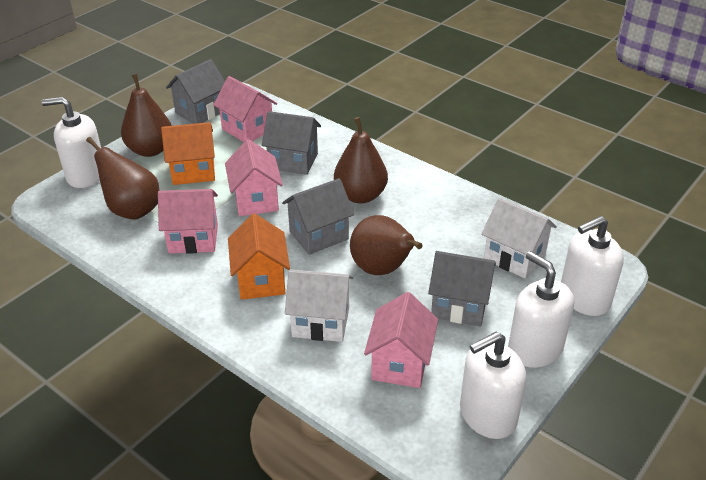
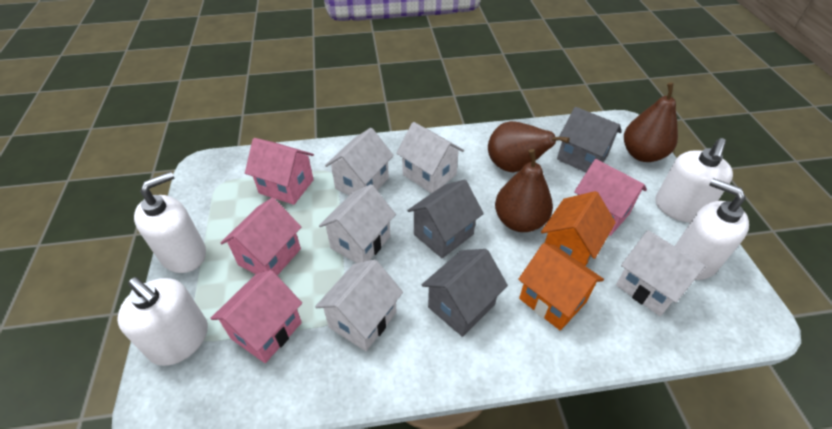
brown pear: [86,137,159,220] [121,74,172,157] [334,117,388,204] [350,215,423,275] = 4 -> [488,121,570,172] [495,149,553,232] [624,82,678,162] = 3
grey house: [166,59,225,124] [262,111,321,175] [282,178,354,255] [428,251,496,326] = 4 -> [407,179,484,258] [422,249,508,337] [557,107,622,172] = 3
white house: [285,269,353,342] [481,198,557,278] = 2 -> [315,259,403,351] [319,184,396,263] [325,128,394,195] [396,122,464,194] [616,230,706,316] = 5

